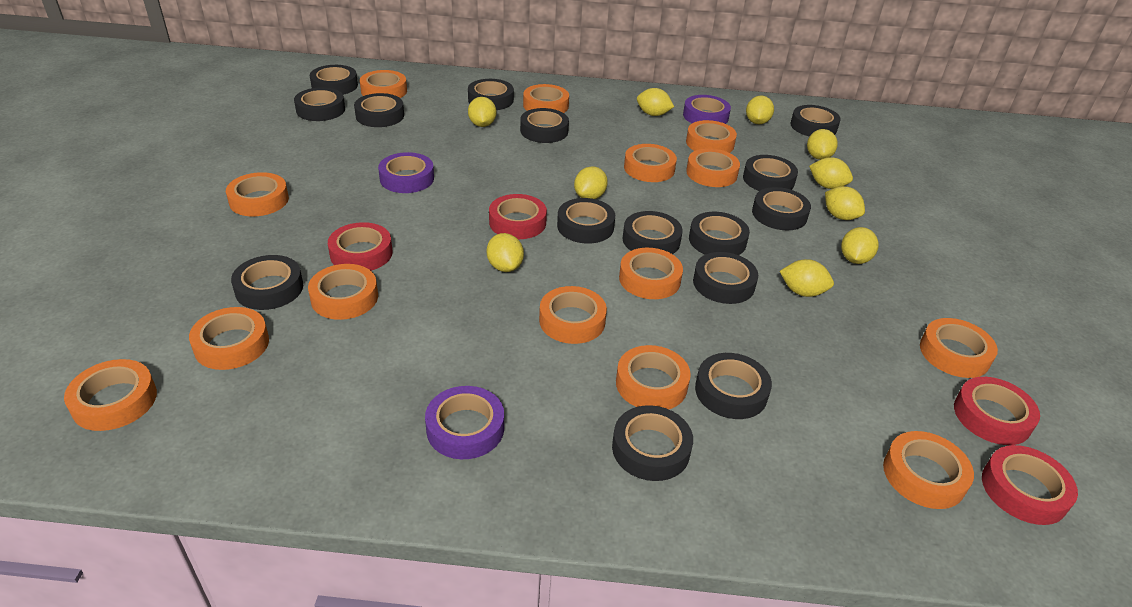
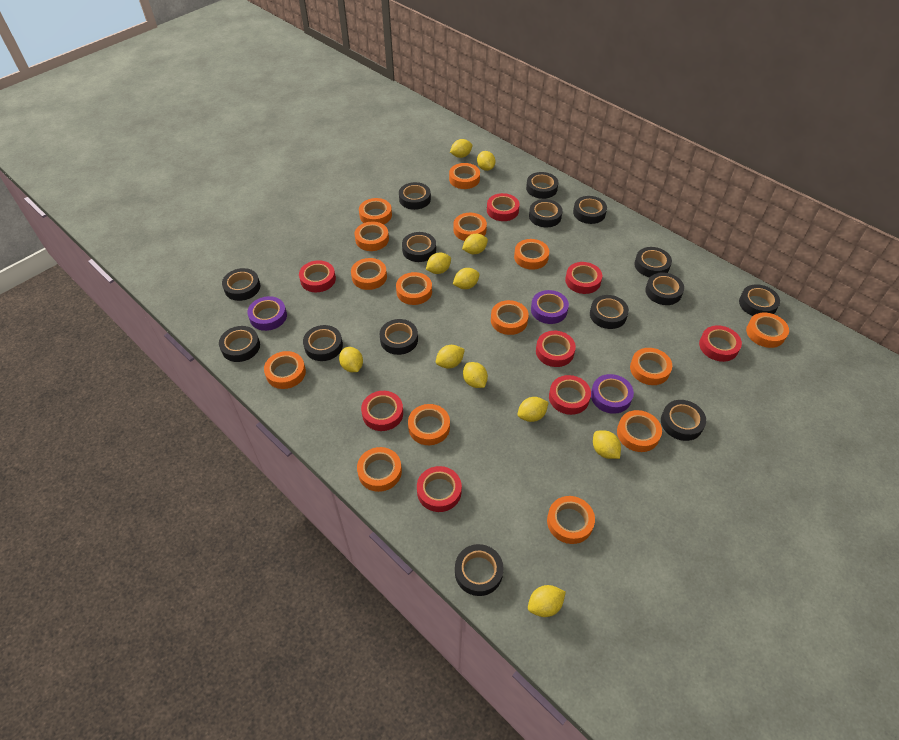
orange tape: [64,359,157,431] [189,307,269,370] [226,172,289,216] [308,264,378,320] [360,70,407,98] [523,84,569,113] [539,286,607,344] [616,345,691,409] [619,248,683,299] [624,144,677,182] [686,120,737,153] [686,148,740,187] [883,431,974,509] [920,318,998,378] = 14 -> [264,351,306,389] [351,258,387,290] [355,222,389,251] [357,447,402,492] [359,198,392,224] [396,272,432,305] [408,404,450,445] [449,163,480,189] [453,213,487,241] [491,300,529,335] [514,239,549,270] [547,496,595,544] [617,410,662,452] [630,348,672,385] [746,312,789,348] = 15
red tape: [328,222,393,271] [489,194,547,239] [954,377,1040,445] [982,445,1078,525] = 4 -> [299,260,336,292] [361,391,403,431] [417,466,462,512] [487,193,520,221] [536,331,576,367] [549,375,591,415] [565,262,602,294] [699,325,742,362] = 8
yellow lemon: [468,97,496,127] [487,233,524,272] [574,166,608,199] [637,88,674,116] [746,96,774,124] [780,259,834,297] [807,129,838,160] [809,157,853,189] [825,186,865,220] [841,227,879,264] = 10 -> [339,347,363,372] [426,253,451,274] [436,345,465,368] [450,139,472,158] [453,268,480,289] [462,234,488,254] [463,362,488,388] [477,151,495,171] [517,397,549,422] [528,585,566,617] [593,430,621,459] = 11

